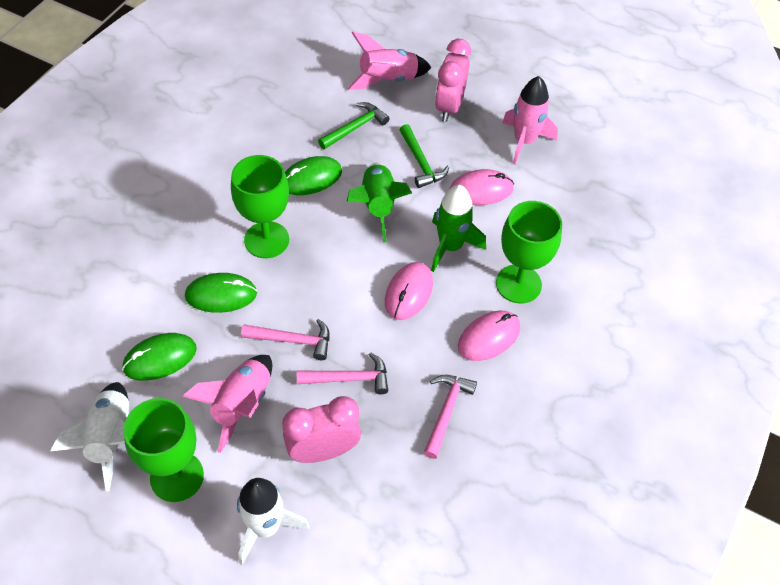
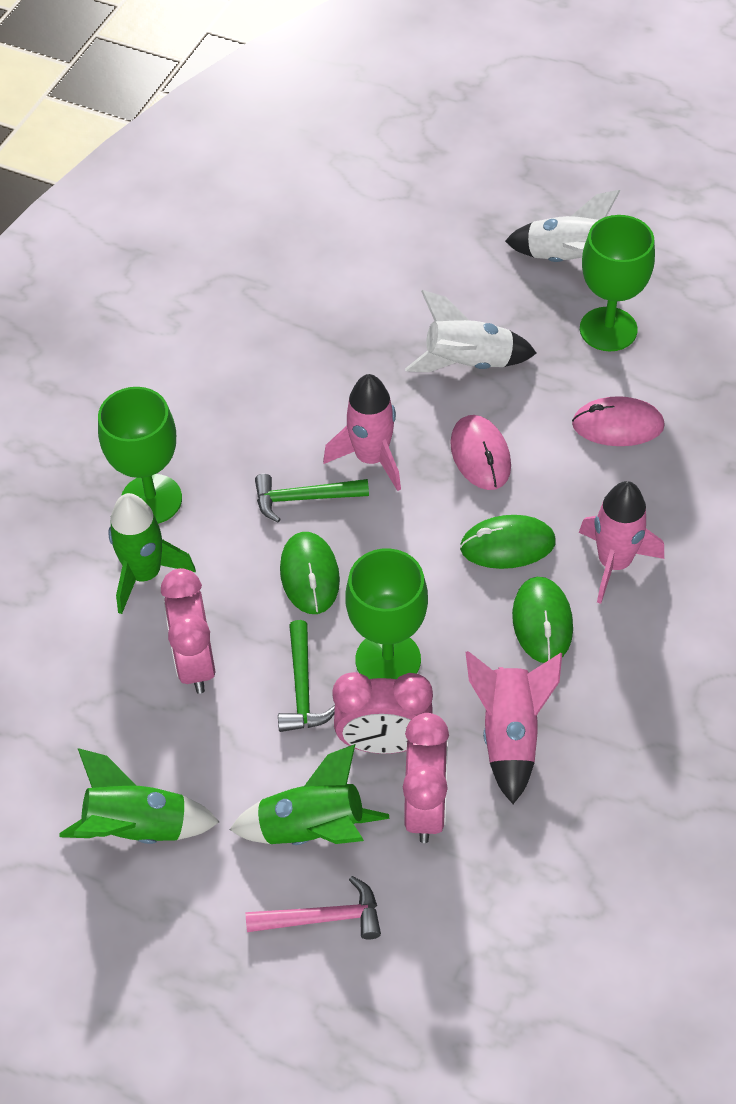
green rocket: [347,162,412,242] [431,185,486,272] = 2 -> [59,748,219,844] [108,493,196,614] [230,744,389,845] = 3
pink clock: [282,396,361,463] [435,39,471,122] = 2 -> [161,568,216,694] [332,672,433,754] [403,713,449,843] = 3
pink hammer: [241,319,330,360] [297,352,388,394] [423,375,477,459] = 3 -> [246,876,381,940] = 1
pink mouse: [385,262,433,320] [449,169,514,205] [458,311,520,361] = 3 -> [450,415,511,490] [572,396,665,446] = 2

